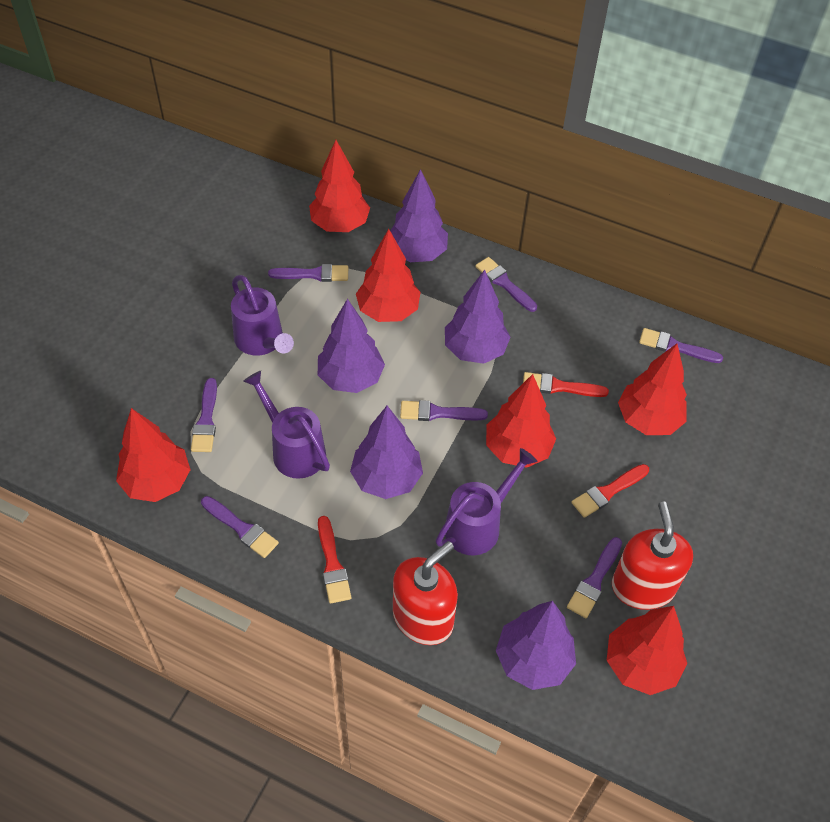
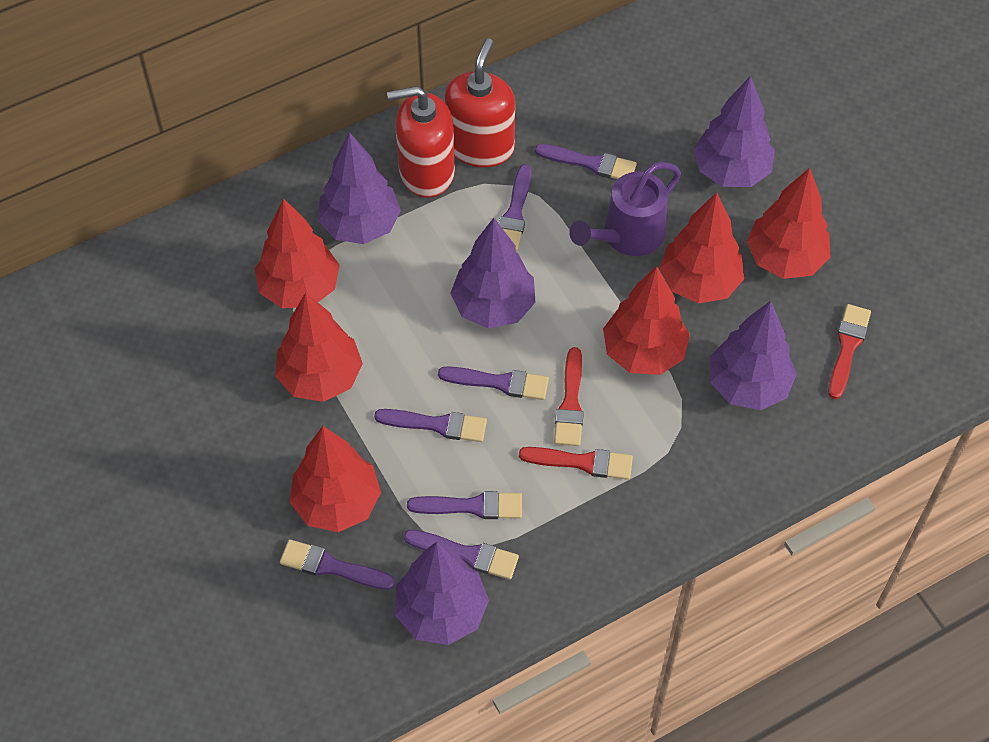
purple watering can: [231,275,294,355] [243,371,330,479] [436,448,537,555] = 3 -> [569,162,681,256] = 1

